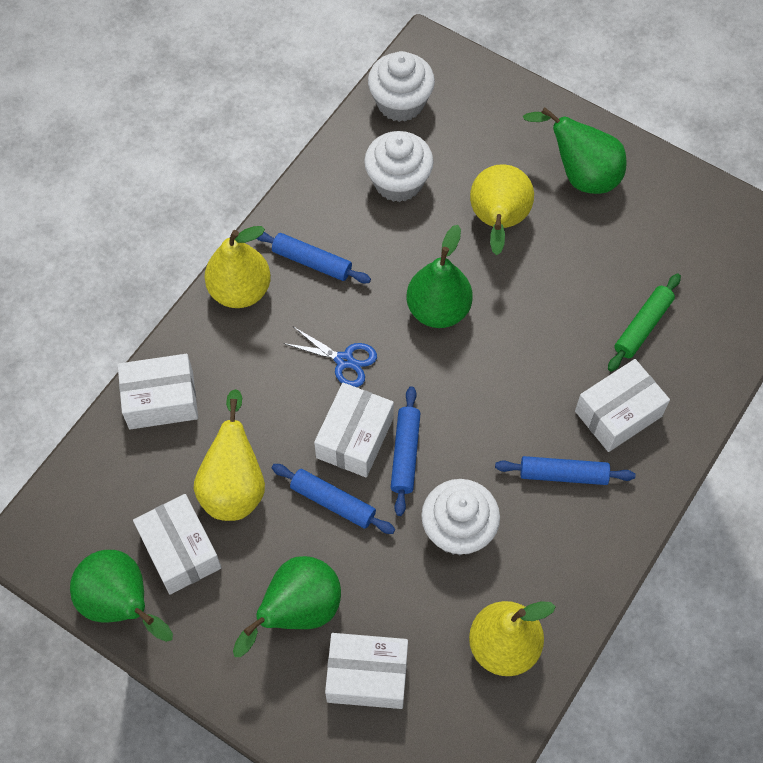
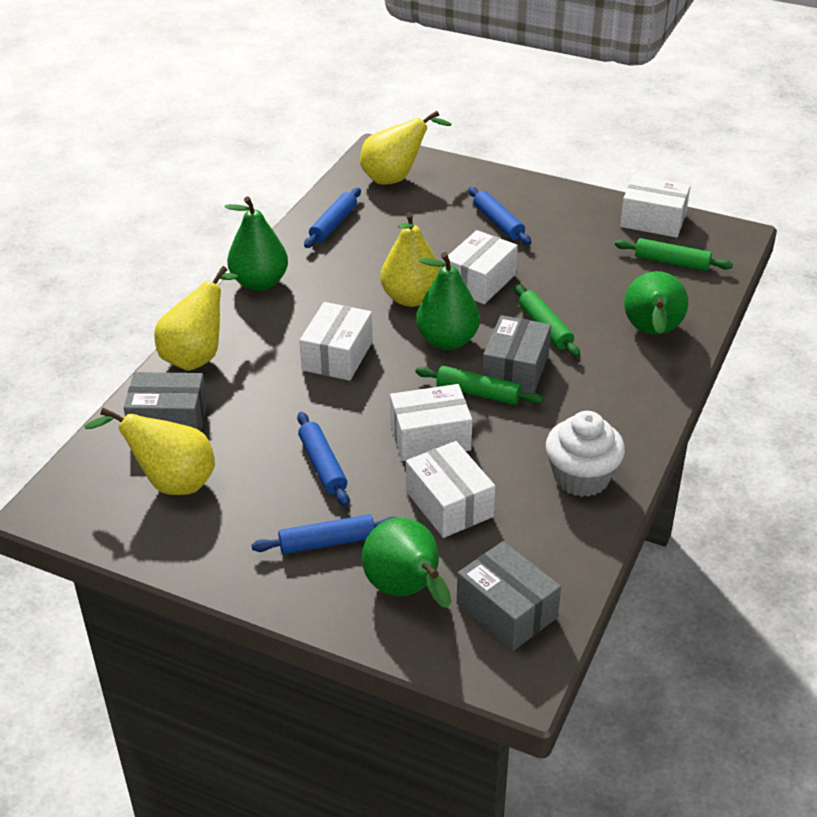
blue scissors: [283,327,377,387] = 1 -> none = 0
green rolling pin: [608,273,681,372] = 1 -> [415,366,544,405] [514,284,580,357] [615,238,733,271] = 3
grey box: none = 0 -> [124,372,207,431] [457,541,561,651] [482,315,551,393] = 3
white cupcake: [364,131,434,202] [368,51,435,122] [421,479,500,556] = 3 -> [546,411,625,497] = 1

